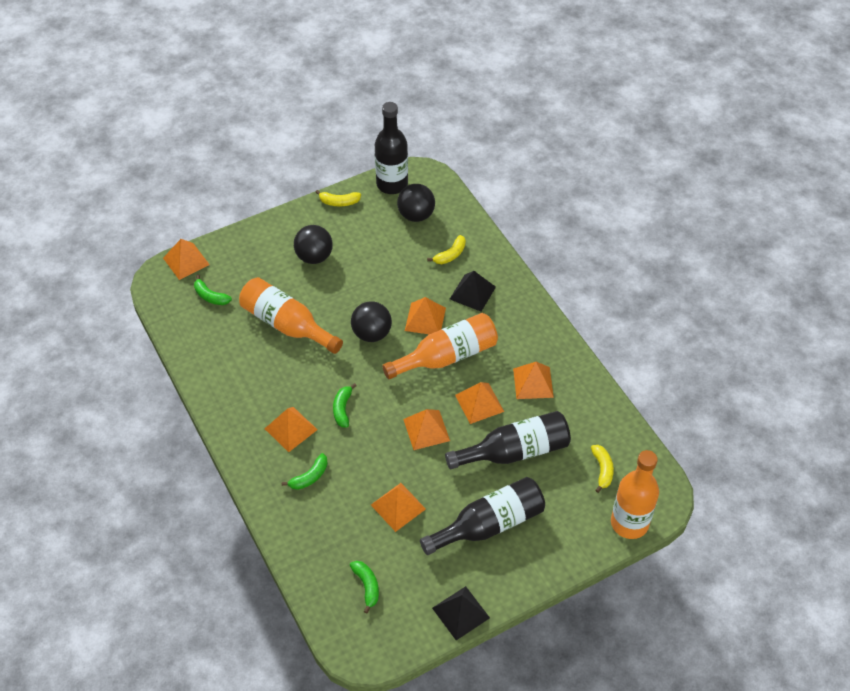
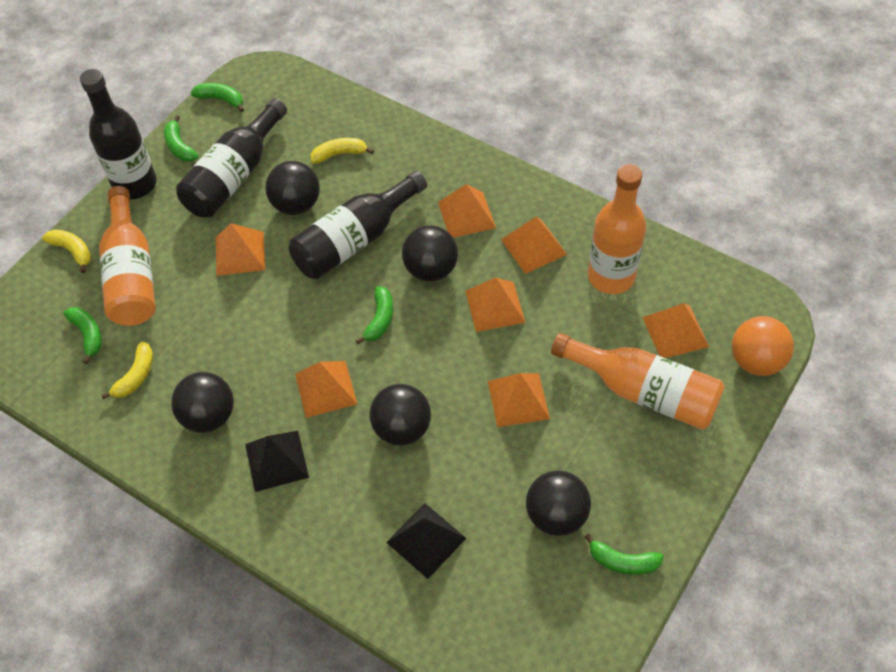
black ball: [294,225,333,264] [351,301,392,342] [397,184,435,222] = 3 -> [171,372,234,433] [265,161,320,215] [369,384,431,446] [402,225,458,282] [526,470,591,536] = 5
green banana: [194,275,232,305] [282,453,328,490] [333,383,357,428] [350,561,379,613] = 4 -> [63,307,102,364] [164,115,199,162] [190,83,244,112] [356,286,393,344] [584,533,664,575] = 5
orange ball: none = 0 -> [732,316,794,376] = 1

